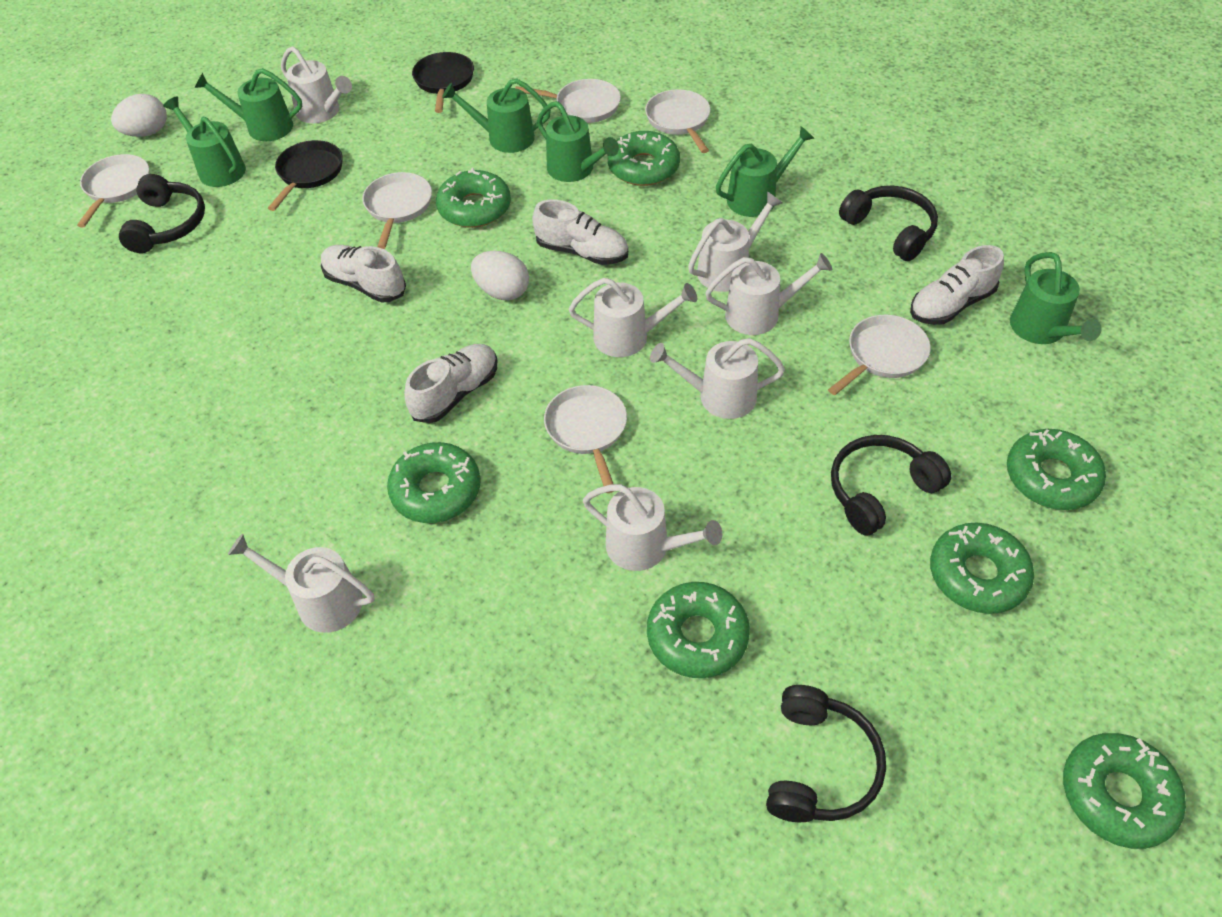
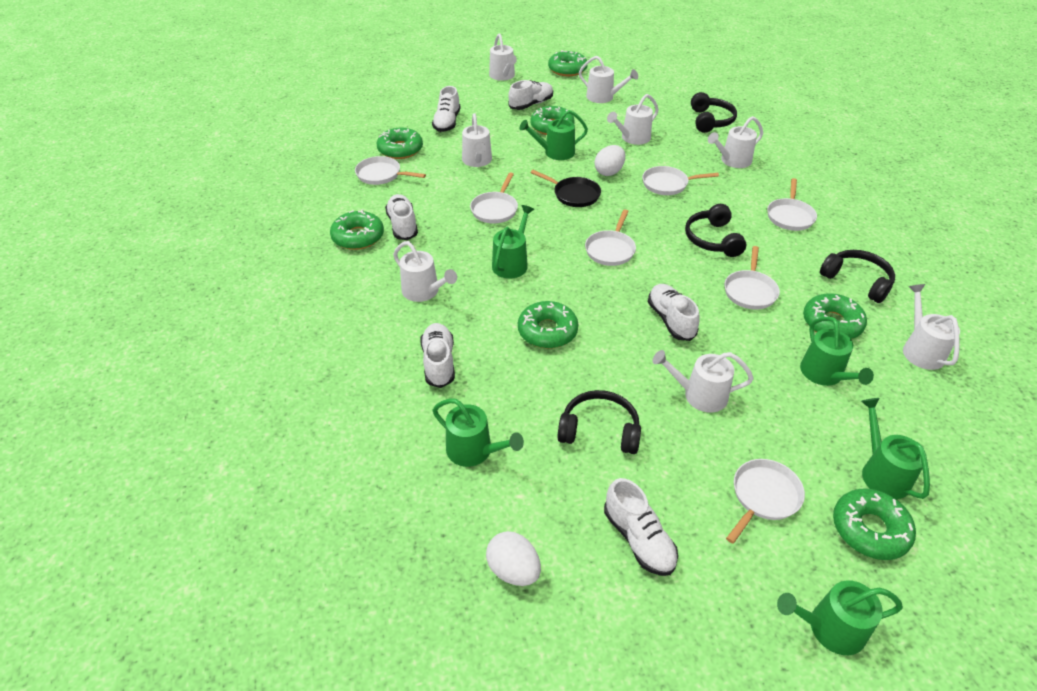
black pan: [268,140,343,211] [412,52,474,113] = 2 -> [531,170,601,207] = 1
white pan: [77,154,150,228] [362,172,432,249] [515,79,621,123] [544,385,627,493] [645,89,710,153] [828,315,931,395] = 6 -> [355,156,426,185] [470,172,518,224] [585,209,636,266] [642,166,719,195] [724,246,780,310] [726,459,805,544] [767,178,817,231] = 7
white shoe: [321,245,406,303] [404,344,497,423] [532,200,628,265] [910,245,1004,325] = 4 -> [385,194,418,240] [421,323,455,388] [432,86,460,132] [508,80,553,110] [604,478,678,576] [648,284,700,341] = 6
white watering can: [228,534,374,633] [281,46,352,123] [569,278,697,357] [583,484,722,571] [650,338,785,419] [688,191,783,292] [705,253,832,335] = 7 -> [393,241,457,302] [462,113,492,167] [489,33,517,81] [579,56,638,103] [607,94,659,145] [653,350,754,412] [708,116,763,168] [903,284,960,370] = 8

